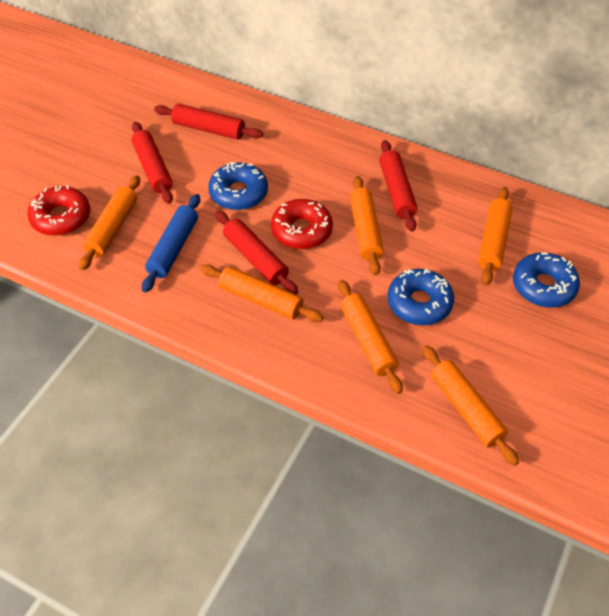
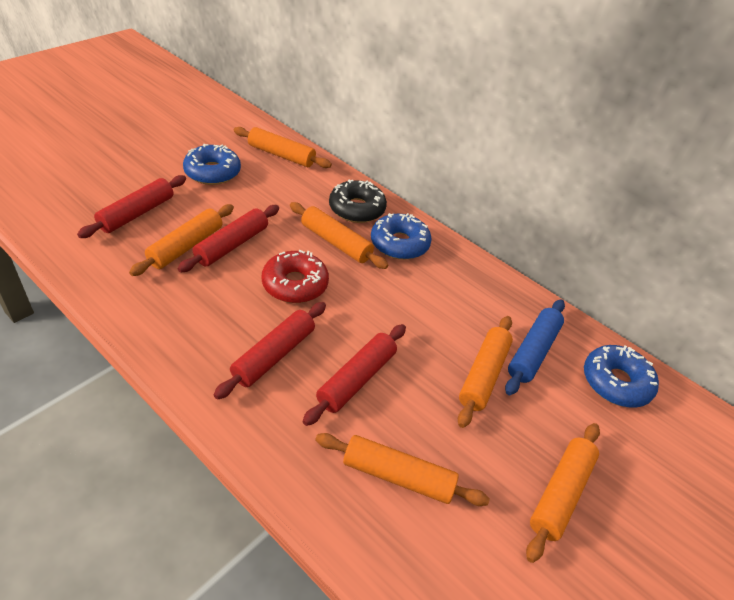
black donut: none = 0 -> [329,179,387,223] = 1
red donut: [27,185,90,236] [271,199,333,249] = 2 -> [262,250,329,303] = 1

